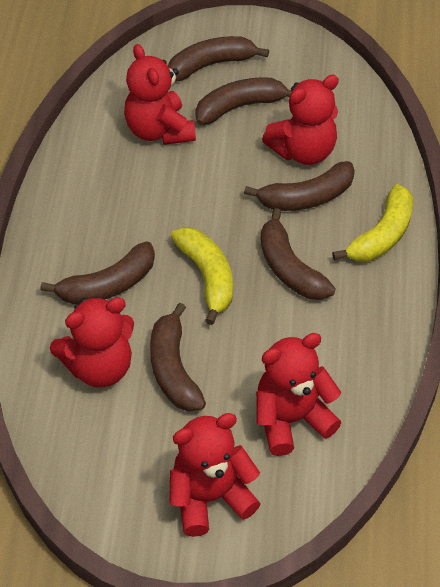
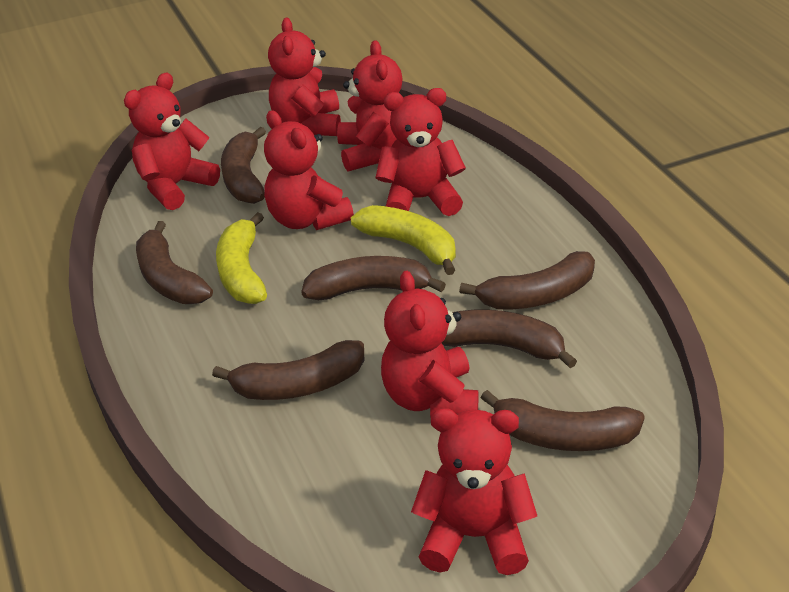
brown banana: [40,242,155,305] [150,303,206,411] [168,36,269,81] [195,78,292,125] [244,161,355,211] [261,208,335,300] = 6 -> [136,221,213,304] [212,340,364,400] [221,127,266,204] [301,256,446,300] [442,310,577,368] [459,251,595,309] [481,390,645,451] = 7
red teddy bear: [50,297,134,387] [124,44,196,145] [169,413,261,537] [256,333,341,456] [262,75,339,165] = 5 -> [124,73,220,210] [264,110,354,230] [268,17,341,136] [337,40,402,171] [375,88,466,216] [381,271,478,417] [411,408,537,575] = 7

